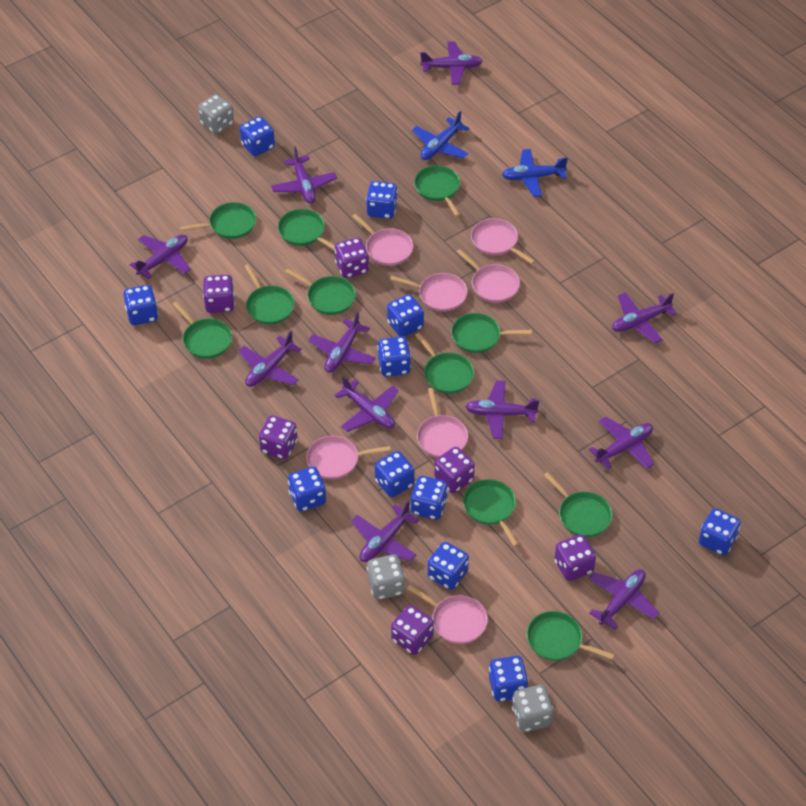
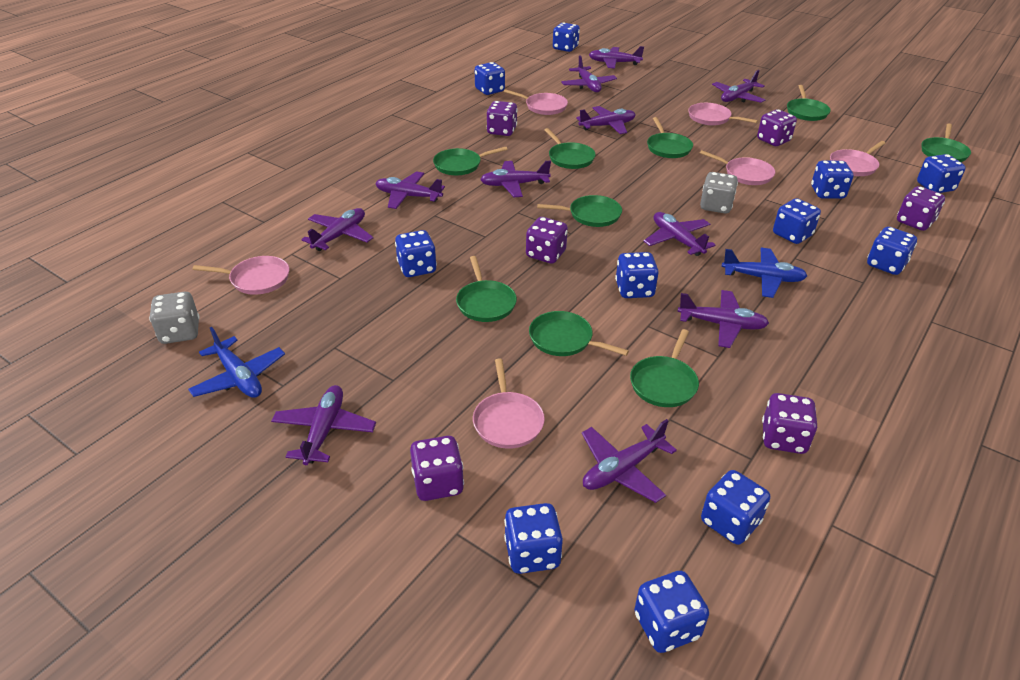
green pan: [172,302,232,359] [180,202,256,239] [244,264,294,325] [278,209,335,250] [285,269,356,315] [414,165,460,217] [415,333,474,394] [451,313,532,353] [463,479,519,547] [527,611,614,661] [544,472,612,537] = 11 -> [433,147,508,175] [456,256,517,322] [529,311,629,356] [537,195,622,227] [544,128,596,169] [630,329,699,407] [647,117,693,158] [787,85,831,121] [922,124,971,162] = 9
grey dice: [198,94,234,134] [367,555,405,600] [512,685,553,732] = 3 -> [149,292,200,344] [700,172,738,213] = 2
pink pan: [306,436,391,479] [352,214,413,266] [390,273,467,312] [407,584,488,644] [417,388,468,458] [457,249,520,303] [471,218,535,264] = 7 -> [193,256,289,295] [473,358,545,449] [504,89,568,115] [688,103,758,125] [700,150,775,185] [830,141,885,176] = 6

